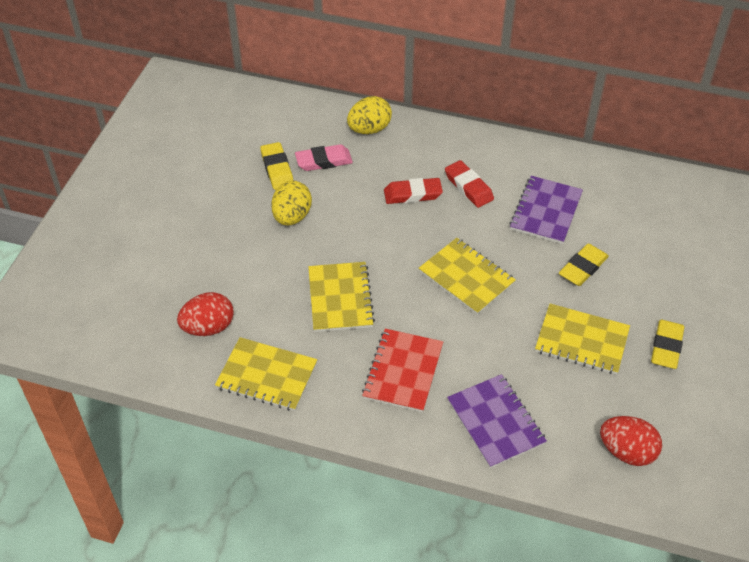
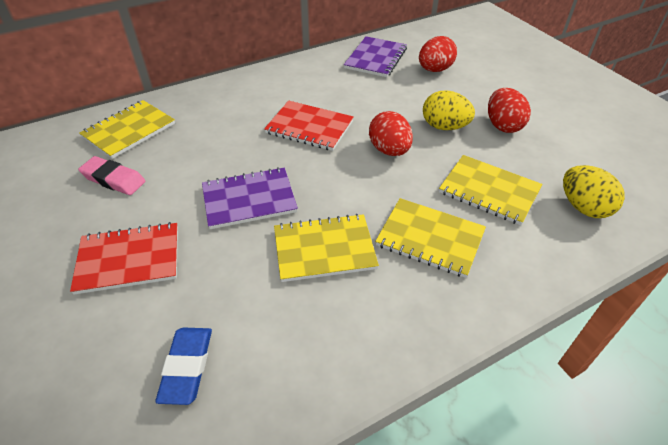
blue eraser: none = 0 -> [155,328,212,405] = 1
red egg: [177,292,234,336] [600,416,662,466] = 2 -> [369,111,413,156] [419,36,457,72] [488,88,531,133] = 3
red eraser: [384,178,443,204] [445,160,494,208] = 2 -> none = 0
red notebook: [362,329,443,412] = 1 -> [70,222,178,295] [264,101,354,151] = 2
yellow eraser: [260,142,294,190] [559,244,609,286] [651,320,684,369] = 3 -> none = 0

